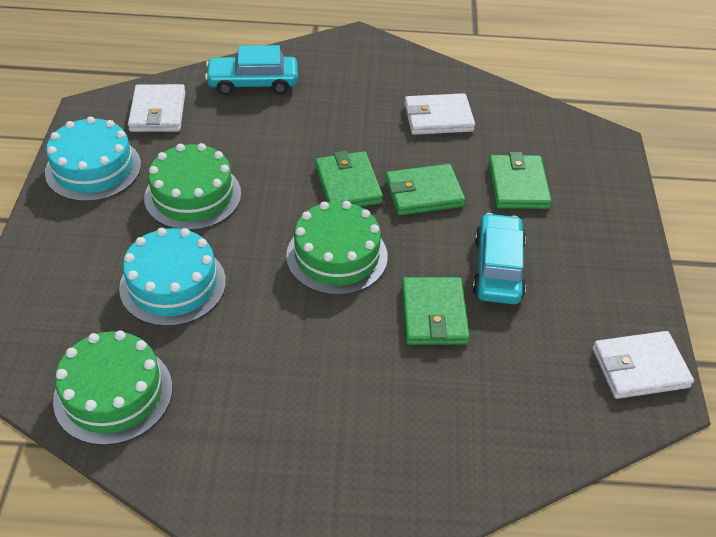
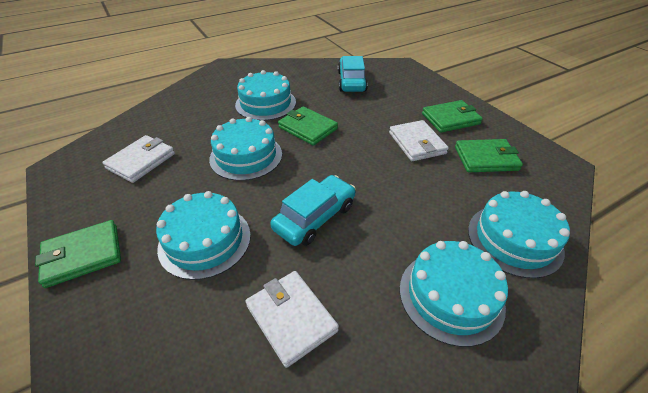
green cake: [53,330,172,445] [144,143,241,230] [286,201,388,295] = 3 -> none = 0
turquoise cake: [45,116,141,202] [119,228,226,326] = 2 -> [156,191,251,280] [209,117,282,181] [235,70,296,121] [400,241,508,347] [468,191,570,279] = 5

